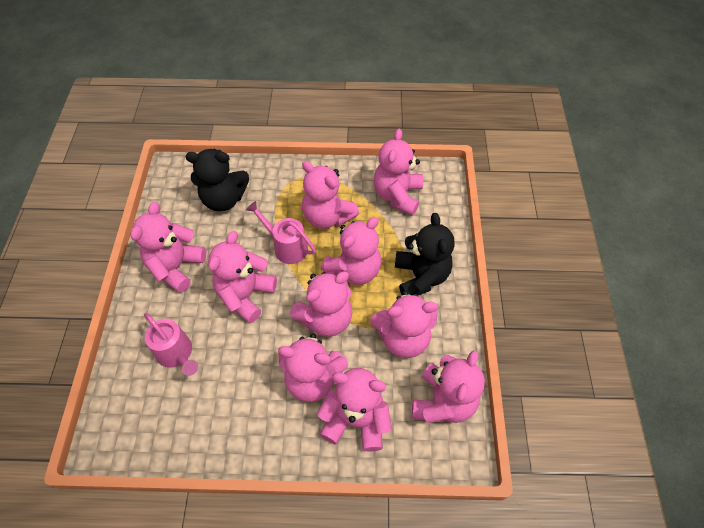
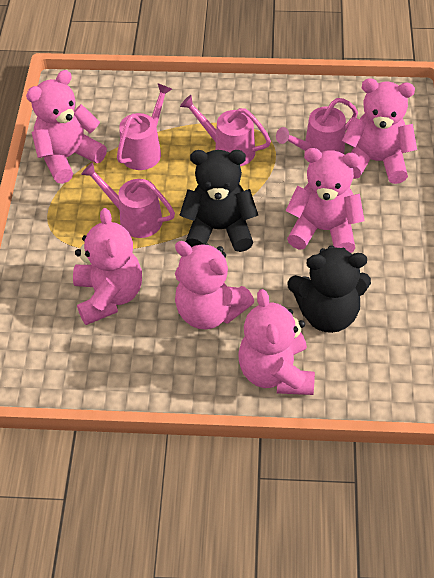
pink teddy bear: [130,202,206,293] [208,231,277,323] [278,333,348,402] [290,272,353,337] [302,161,359,229] [317,368,391,452] [321,217,381,285] [370,291,438,358] [374,129,423,216] [412,350,485,423] = 10 -> [26,70,107,184] [73,208,142,325] [175,241,254,330] [238,289,315,395] [285,148,364,253] [342,78,417,184] = 6
pink watering can: [144,313,198,376] [246,201,316,264] = 2 -> [81,162,175,238] [117,83,172,170] [180,95,271,166] [276,98,358,154] = 4

